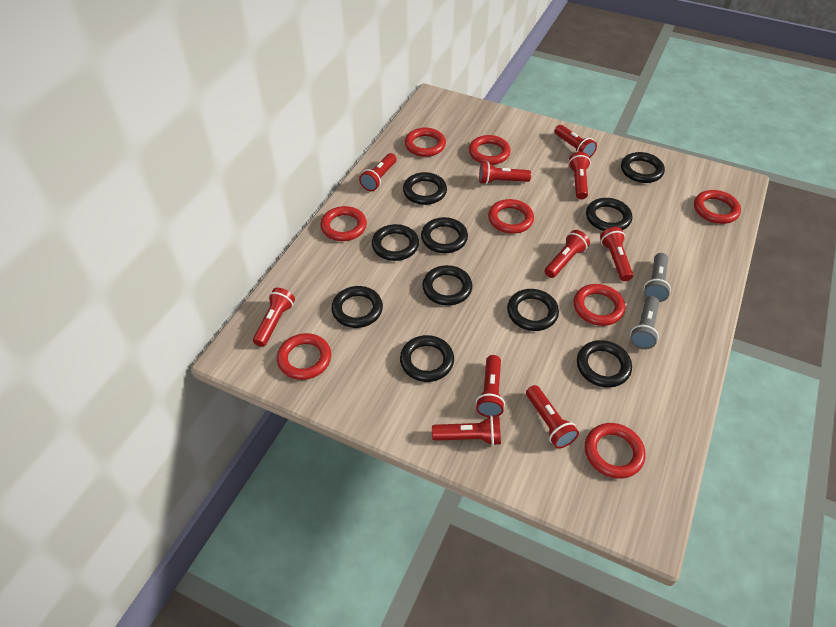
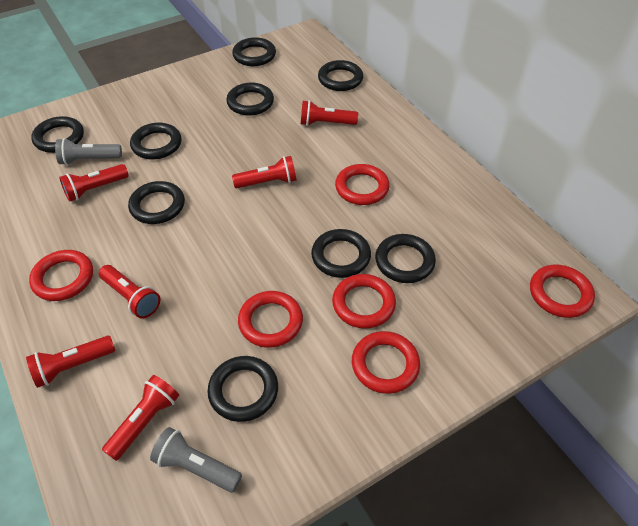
black ring: [331,286,383,328] [372,224,419,261] [400,335,454,382] [403,172,447,205] [421,217,468,253] [422,265,472,306] [507,289,559,331] [577,340,632,388] [586,198,632,231] [621,152,665,183] = 10 -> [31,116,84,153] [128,181,185,224] [130,123,181,159] [207,356,278,422] [226,82,274,116] [232,37,276,66] [311,229,371,278] [318,60,363,91] [375,234,436,283] = 9
red flashlight: [253,288,295,347] [359,153,396,191] [432,415,501,446] [476,355,505,417] [479,162,531,184] [526,385,579,449] [544,230,590,278] [555,125,597,158] [568,152,591,199] [600,227,633,281] = 10 -> [26,335,115,388] [59,164,129,202] [99,265,160,319] [102,375,179,461] [232,156,297,188] [301,100,358,126] = 6
red ring: [277,333,331,380] [320,206,367,241] [405,128,446,157] [469,135,511,165] [488,199,534,234] [573,284,625,326] [585,423,645,479] [694,190,741,224] = 8 -> [29,250,93,301] [238,291,303,348] [332,274,396,329] [335,164,390,205] [352,331,420,394] [530,265,595,318] = 6

